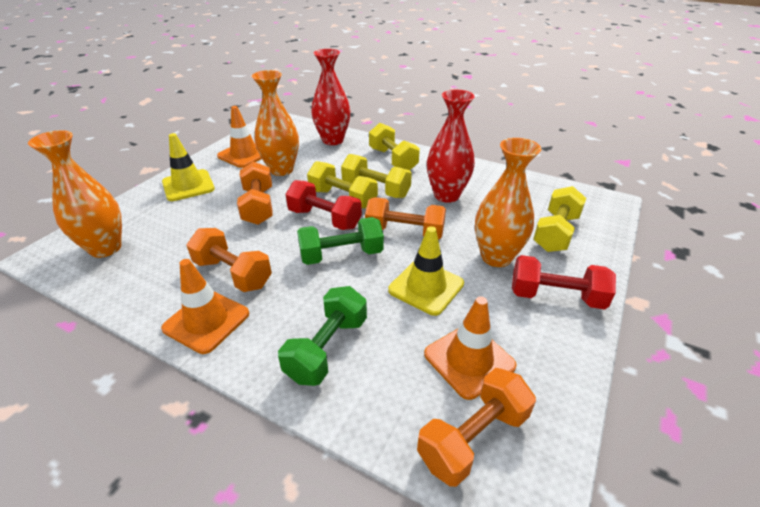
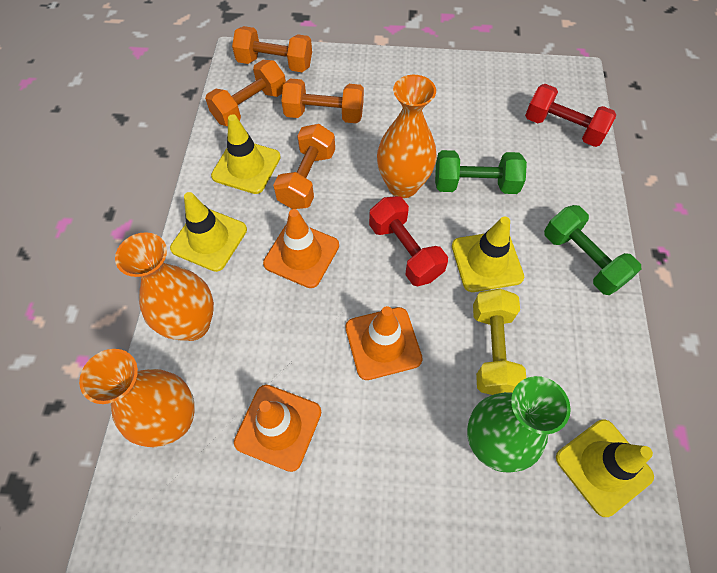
green vase: none = 0 -> [467,376,571,473] = 1
red vase: [311,49,350,145] [427,90,475,203] = 2 -> none = 0
yellow dumbbell: [307,161,378,209] [341,154,412,198] [369,123,420,170] [533,186,586,252] = 4 -> [473,289,526,395] = 1
yellow traffic cone: [162,133,215,201] [388,226,464,316] = 2 -> [170,192,247,272] [211,114,281,194] [452,217,524,292] [556,419,654,517] = 4

